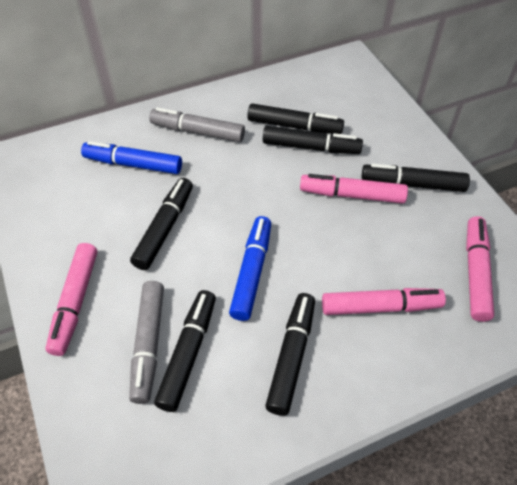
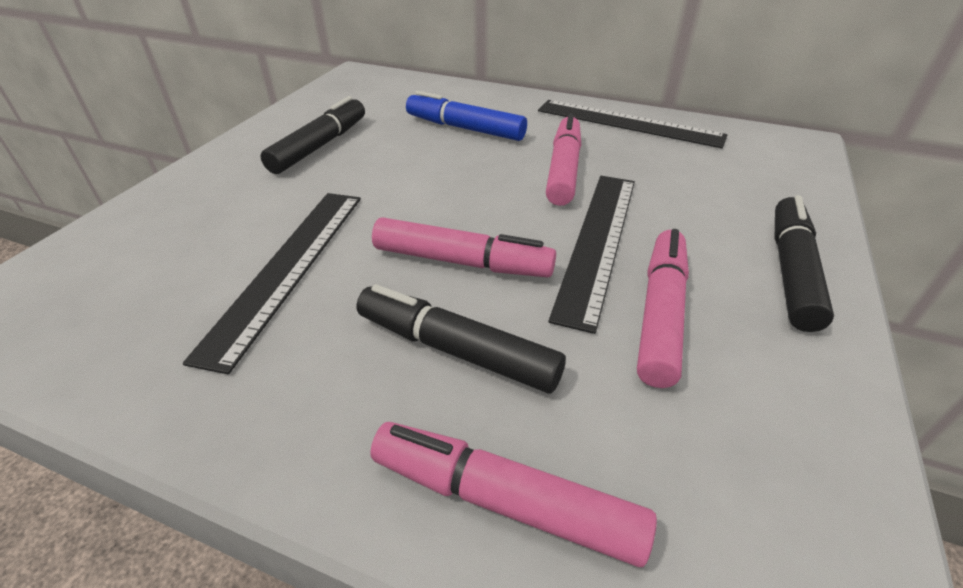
black marker: [130,178,193,270] [154,290,216,412] [247,103,344,134] [263,126,363,154] [265,293,315,416] [362,163,470,192] = 6 -> [260,96,365,174] [356,284,566,393] [775,195,834,332] = 3
black ruler: none = 0 -> [183,193,361,374] [538,100,727,148] [548,176,635,334] = 3
blue marker: [81,141,182,174] [229,216,271,321] = 2 -> [406,91,527,141] = 1
grey marker: [129,281,164,404] [149,107,245,142] = 2 -> none = 0

